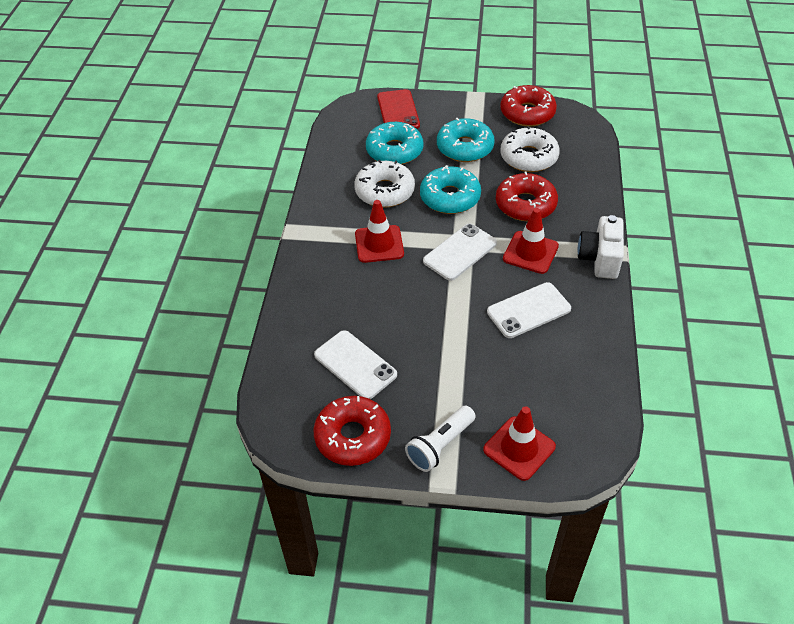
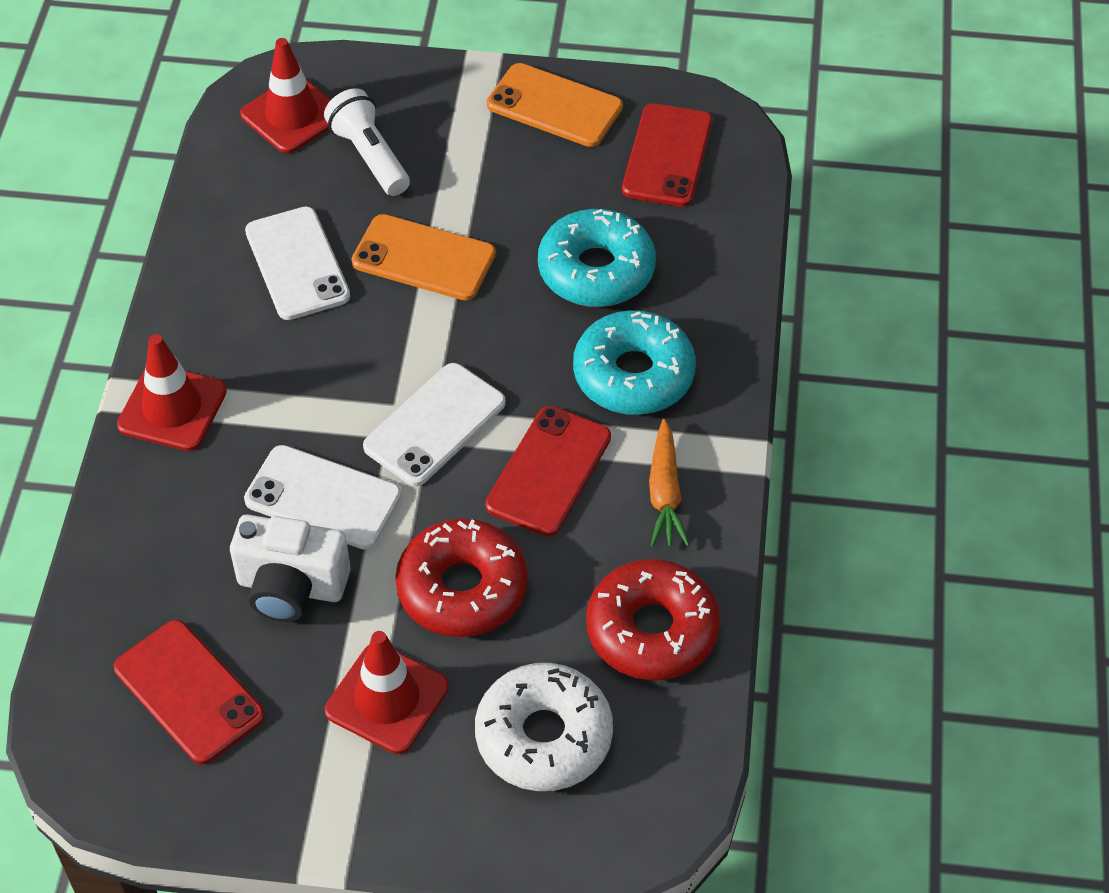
orange carrot: none = 0 -> [649,419,690,547] = 1
orange phone: none = 0 -> [352,214,496,300] [487,63,623,147] = 2
red donut: [314,396,391,466] [496,172,558,221] [500,85,557,126] = 3 -> [395,519,528,637] [586,559,720,680] = 2
red phone: [377,89,420,129] = 1 -> [114,620,265,765] [485,406,611,537] [622,103,712,207] = 3
turquoise donut: [366,122,424,165] [420,165,481,214] [437,118,495,162] = 3 -> [538,209,656,307] [573,310,696,415] = 2
white donut: [354,160,415,208] [500,126,560,172] = 2 -> [475,663,613,791] = 1

